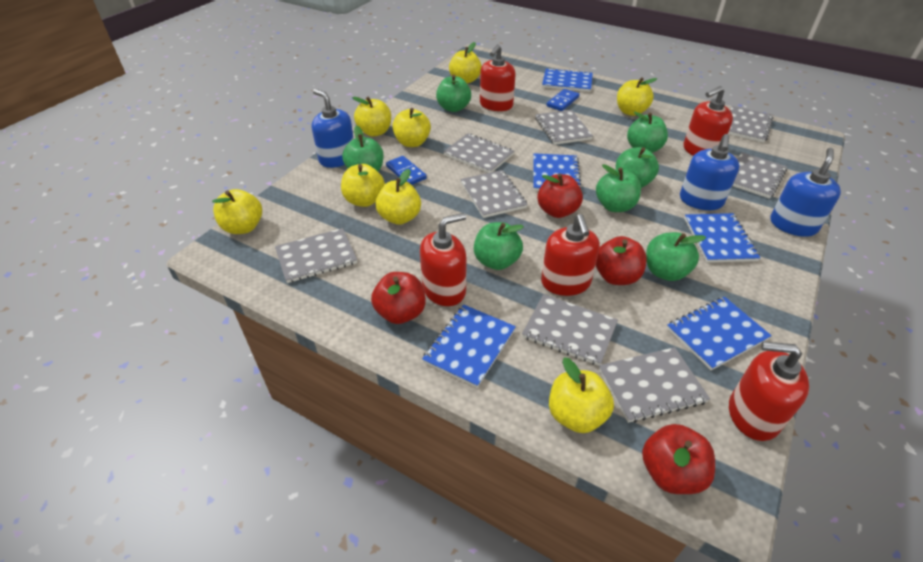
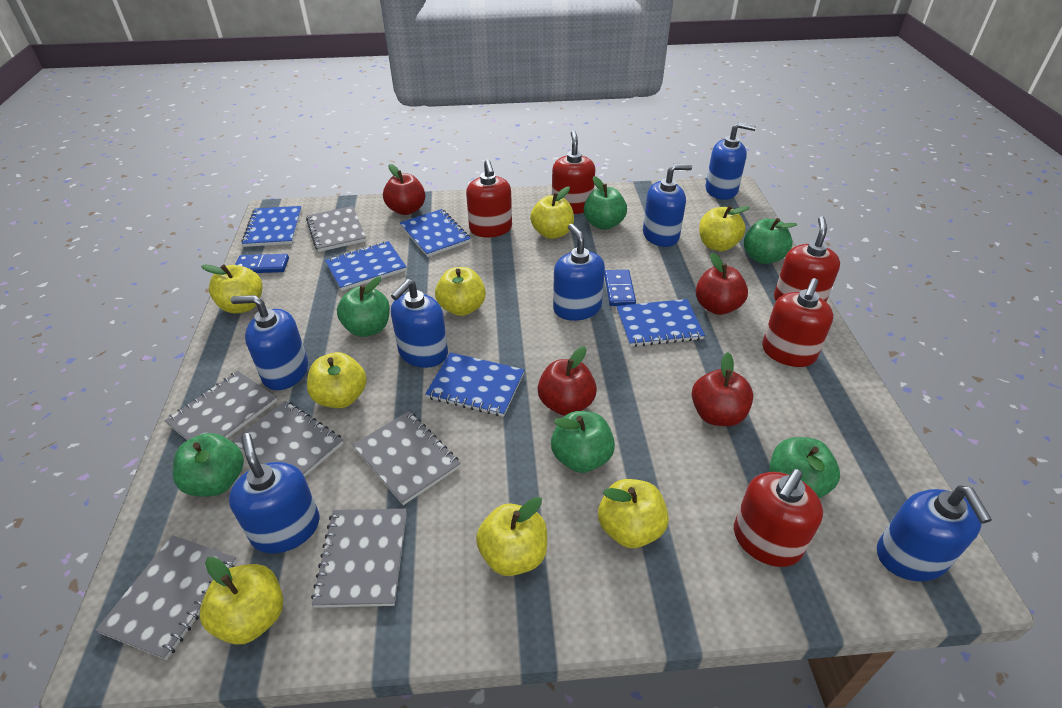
blue soap dispenser: [312,89,354,168] [680,134,740,210] [771,148,841,237] = 3 -> [229,433,320,553] [231,295,308,390] [391,279,448,368] [553,224,605,321] [643,164,692,247] [706,122,756,200] [877,485,992,581] = 7
green apple: [342,125,384,171] [436,75,471,112] [474,222,524,270] [596,164,641,212] [616,147,659,188] [627,112,668,153] [646,232,706,281] = 7 -> [173,433,244,497] [337,277,390,337] [551,411,615,473] [584,176,627,230] [744,218,797,264] [769,437,840,498] = 6
grey notebook: [275,228,357,283] [443,133,514,173] [460,170,528,218] [522,294,618,366] [535,110,593,145] [599,347,710,423] [728,106,773,143] [732,152,787,199] = 8 -> [95,535,237,660] [165,371,277,440] [232,401,344,477] [306,206,366,252] [311,509,407,608] [353,411,461,505] = 6

